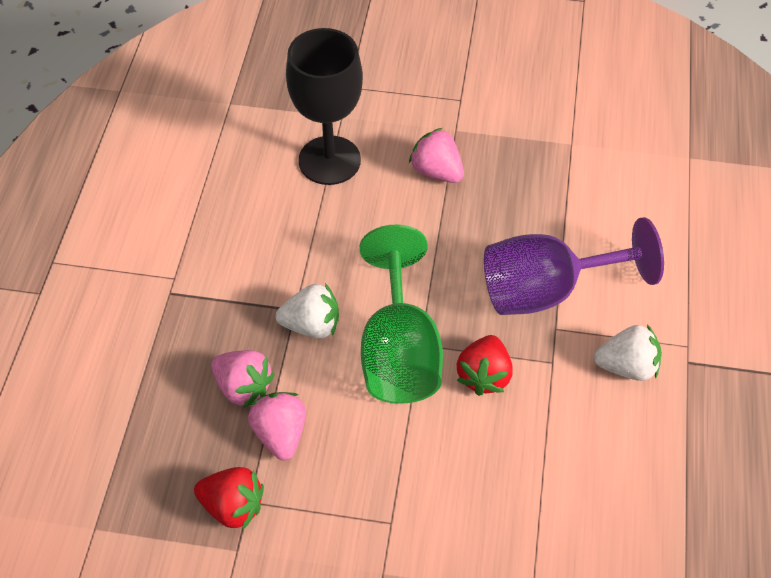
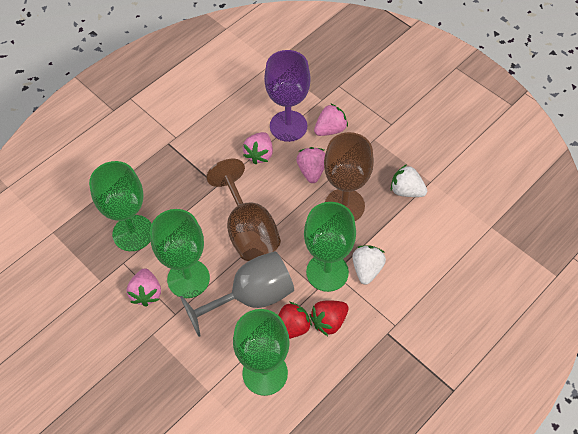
black goblet: [286,28,363,185] = 1 -> none = 0
brown goblet: none = 0 -> [206,159,281,261] [324,132,374,221] = 2
green goblet: [360,224,443,404] = 1 -> [89,161,151,251] [150,209,210,298] [233,309,290,396] [304,202,356,292] = 4
grey goblet: none = 0 -> [180,251,294,337] = 1
pink strawberry: [211,350,275,408] [248,392,306,460] [409,128,464,183] = 3 -> [127,268,161,307] [243,132,273,165] [296,147,325,183] [314,103,348,136] = 4

